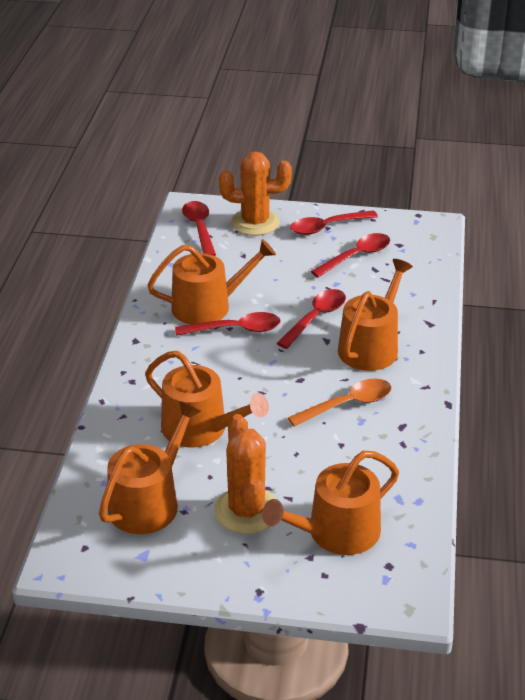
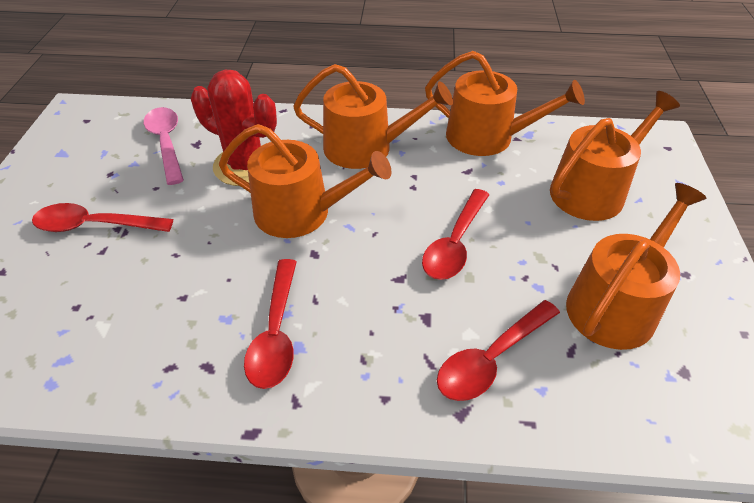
orange cactus: [214,414,276,534] [219,152,292,236] = 2 -> none = 0
orange spoon: [288,378,391,427] = 1 -> none = 0
pink spoon: none = 0 -> [144,107,184,185] = 1
red cactus: none = 0 -> [191,70,277,186] = 1
red spoon: [175,312,281,336] [182,201,216,256] [276,289,346,349] [290,210,378,235] [311,233,390,277] = 5 -> [32,203,173,232] [244,259,297,389] [422,189,489,280] [437,300,560,401] = 4

